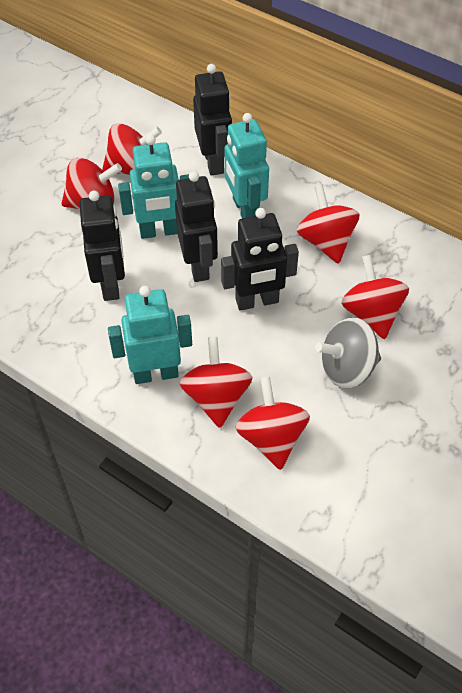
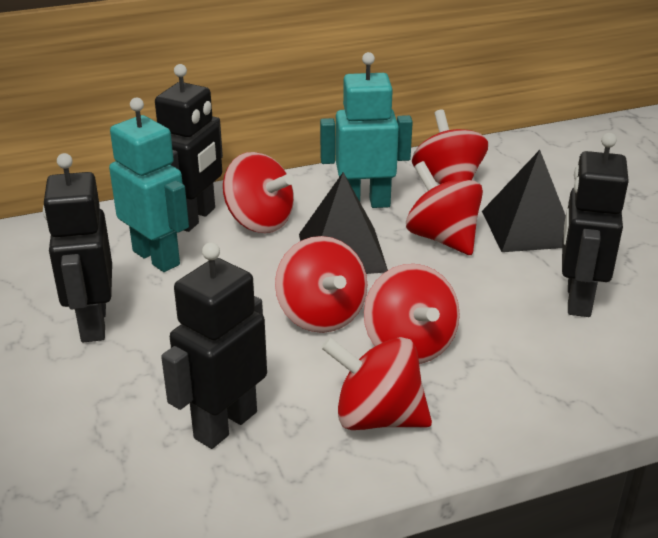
black pyramid: none = 0 -> [299,172,388,274] [482,150,566,252] = 2
grey spinning top: [315,317,381,389] = 1 -> none = 0
turquoise robot: [108,286,192,384] [118,135,189,239] [225,113,269,218] = 3 -> [109,97,189,272] [320,52,413,208] = 2

